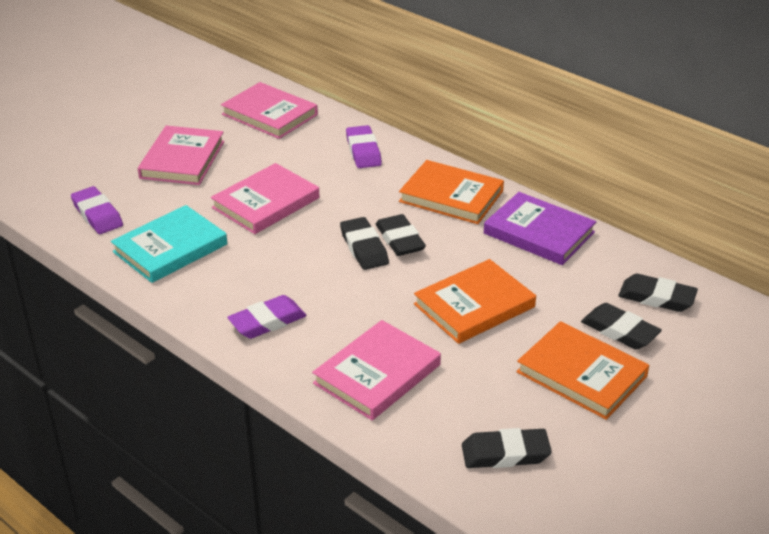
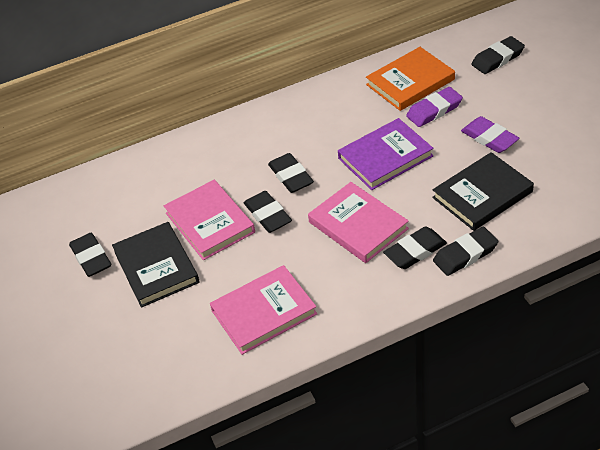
black book: none = 0 -> [112,222,200,308] [432,152,534,231] = 2
black eraser: [340,217,389,270] [376,214,426,256] [462,428,552,468] [581,303,662,350] [618,274,698,312] = 5 -> [69,233,112,277] [244,191,292,233] [268,153,314,193] [383,226,447,269] [433,227,498,276] [471,36,525,74] = 6
orange book: [399,160,504,224] [414,259,536,344] [516,321,649,420] = 3 -> [366,47,455,111] = 1
pink book: [138,125,224,185] [211,163,319,234] [221,82,318,139] [312,320,441,420] = 4 -> [164,180,255,260] [210,265,317,355] [308,182,409,263] = 3
purple eraser: [71,186,123,234] [227,295,307,339] [346,125,382,168] = 3 -> [406,87,463,127] [461,116,519,153] = 2
turquoise book: [111,205,227,283] = 1 -> none = 0

